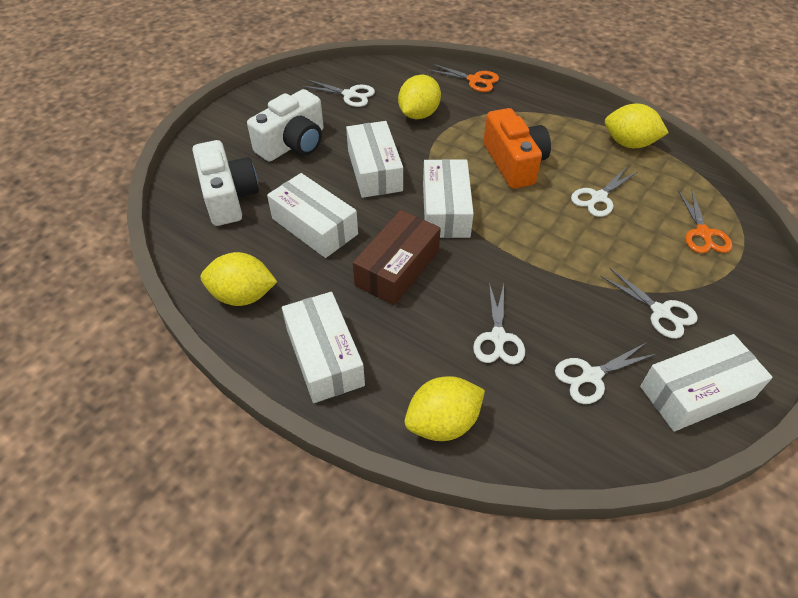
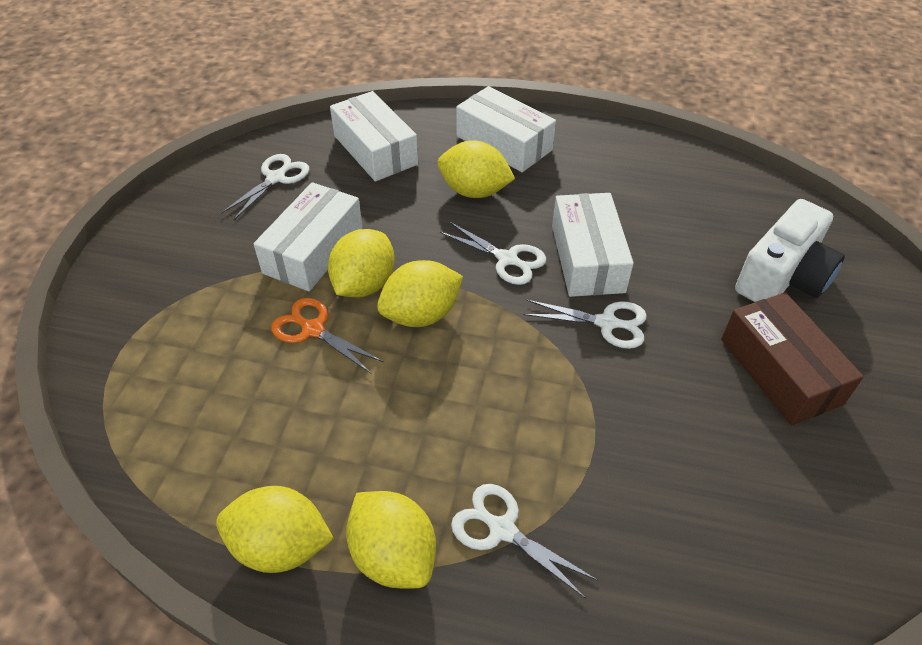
orange camera: [483,108,551,189] = 1 -> none = 0
orange scissors: [428,64,499,92] [678,191,732,253] = 2 -> [271,298,384,373] = 1
white box: [267,173,358,258] [282,292,365,403] [346,121,403,198] [423,159,474,238] [640,334,773,432] = 5 -> [254,182,363,291] [330,91,418,182] [456,86,556,172] [552,193,634,297] = 4
white camera: [193,140,259,226] [247,89,324,162] = 2 -> [735,199,845,302] = 1
white scissors: [302,79,375,107] [473,283,525,365] [555,343,657,404] [571,168,637,217] [600,268,698,339] = 5 -> [221,154,310,220] [440,222,547,285] [451,484,598,599] [523,300,647,349] = 4
yellow lemon: [200,252,277,306] [398,75,441,119] [405,376,485,441] [605,104,669,148] = 4 -> [216,486,334,573] [328,229,395,297] [346,491,436,589] [377,260,463,327] [437,140,515,198] = 5

